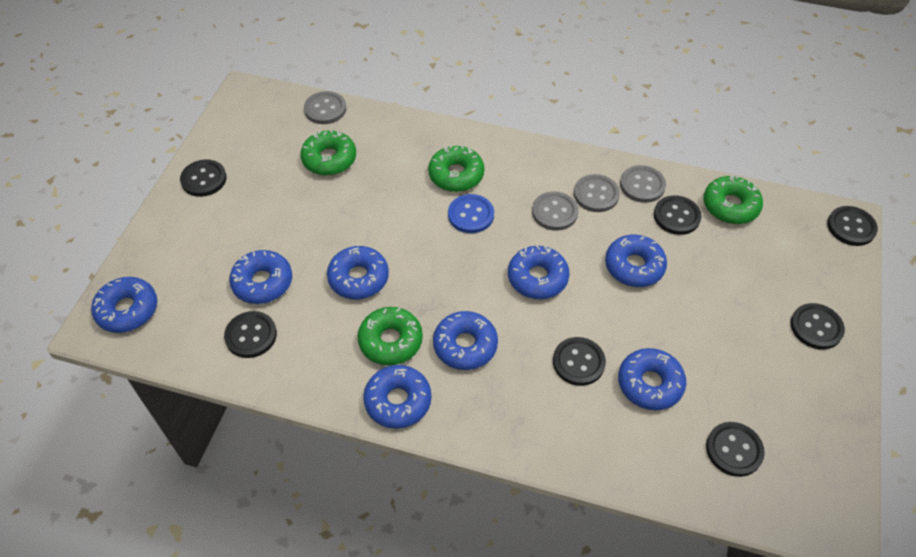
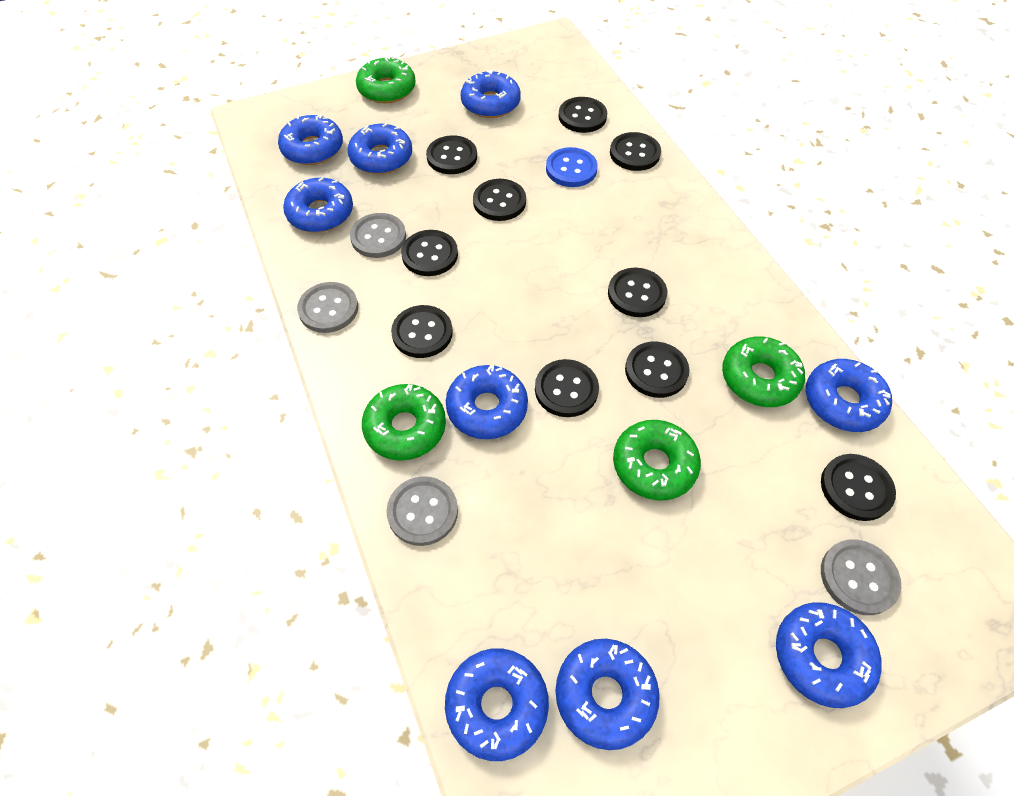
black button: [180,159,227,197] [224,311,277,358] [553,337,606,386] [654,195,702,235] [706,422,765,477] [790,303,845,350] [827,206,878,246] = 7 -> [391,305,453,358] [401,230,458,276] [426,135,477,174] [473,179,526,221] [535,359,599,417] [559,97,607,133] [608,268,667,317] [610,132,661,171] [625,342,690,398] [821,454,896,521] = 10
blue donut: [91,277,157,333] [229,250,292,304] [327,246,389,299] [363,365,432,429] [433,311,498,370] [508,246,569,299] [605,235,667,287] [618,348,686,410] = 8 -> [278,114,343,165] [283,177,353,232] [348,123,412,174] [445,648,549,761] [446,365,528,439] [461,70,521,118] [556,639,660,750] [776,602,882,708] [806,359,892,432] = 9

